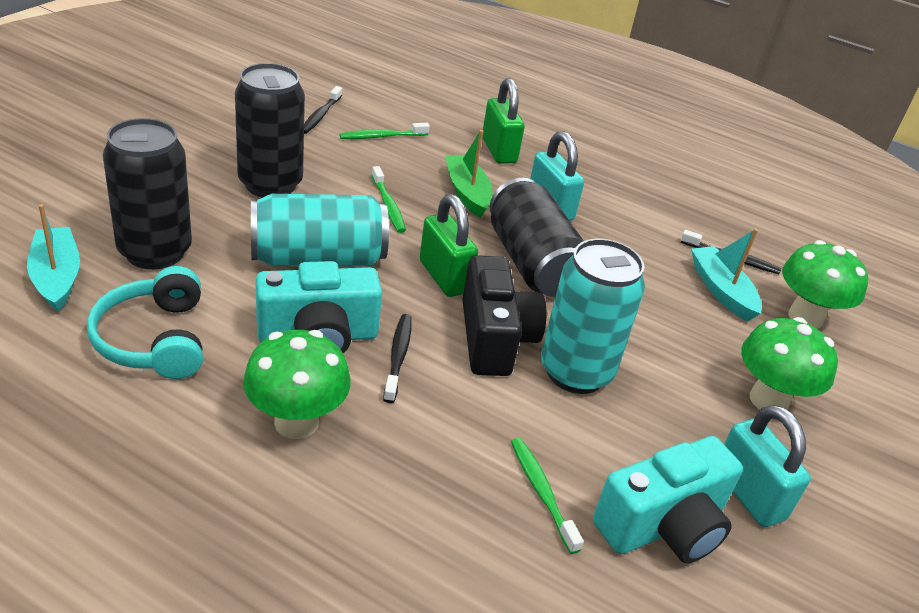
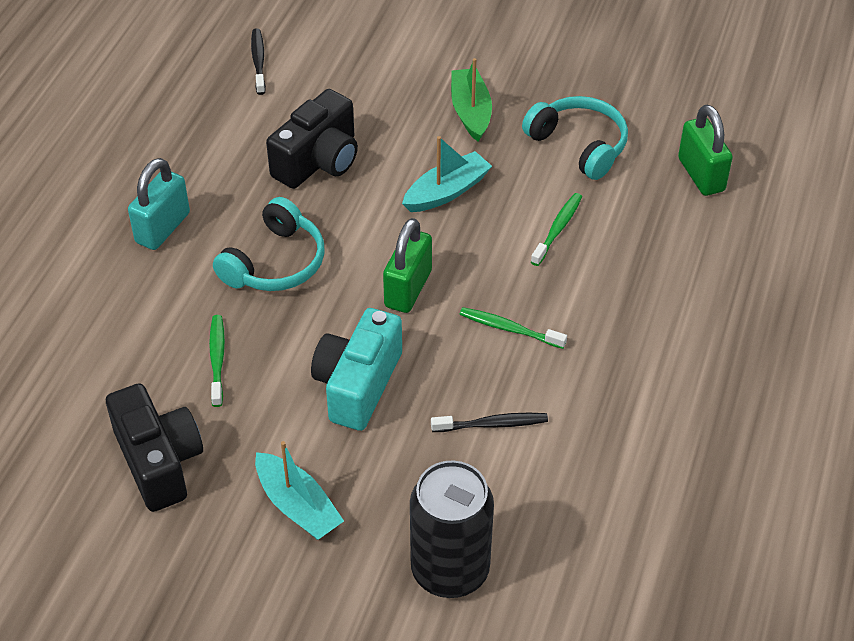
black camera: [462,255,546,376] = 1 -> [106,383,203,512] [266,89,358,189] = 2
black can: [103,118,192,269] [235,63,305,198] [490,178,583,297] = 3 -> [410,460,494,598] = 1
black toothbrush: [304,86,342,134] [383,314,412,403] [681,230,781,274] = 3 -> [251,28,266,95] [431,413,548,432] = 2
green mushroom: [243,330,351,439] [741,317,838,410] [782,240,868,329] = 3 -> none = 0
turquoise camera: [256,261,382,354] [593,436,743,563] = 2 -> [311,308,402,431] = 1
turquoise can: [251,194,389,266] [541,239,645,394] = 2 -> none = 0
turquoise headphones: [87,266,203,379] = 1 -> [213,197,325,291] [522,96,628,180] = 2
turquoise padlock: [530,131,584,221] [724,405,811,527] = 2 -> [128,158,190,250] = 1

